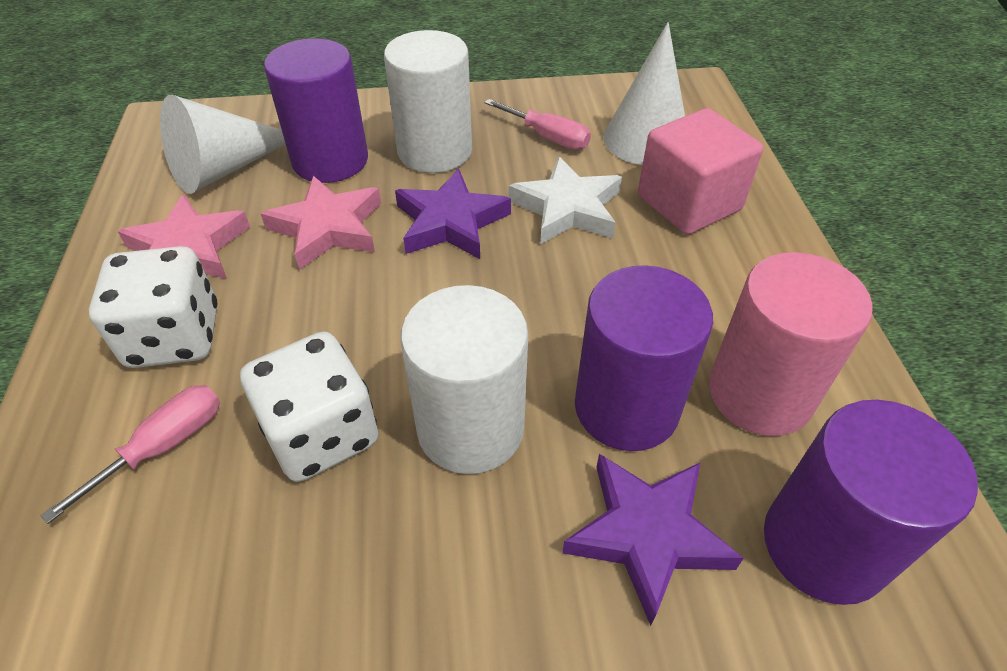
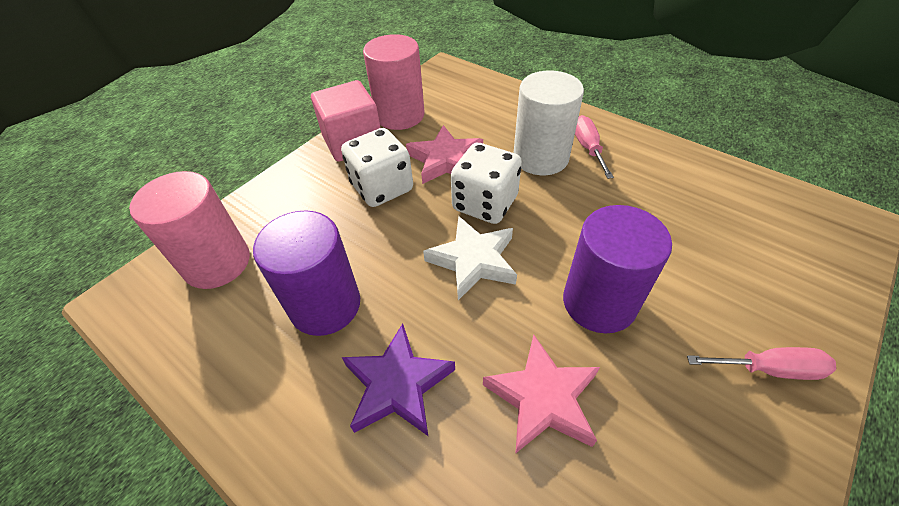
pink cylinder: [709,252,873,436] = 1 -> [129,171,250,289] [363,34,425,130] = 2
purple cylinder: [264,38,368,183] [575,265,713,451] [764,400,978,605] = 3 -> [253,210,360,336] [563,205,672,333] = 2
purple star: [395,169,511,259] [562,454,744,626] = 2 -> [342,323,455,437] = 1
white cone: [160,95,286,194] [603,22,685,165] = 2 -> none = 0
white cylinder: [384,30,472,173] [400,285,528,474] = 2 -> [514,71,584,175] = 1

